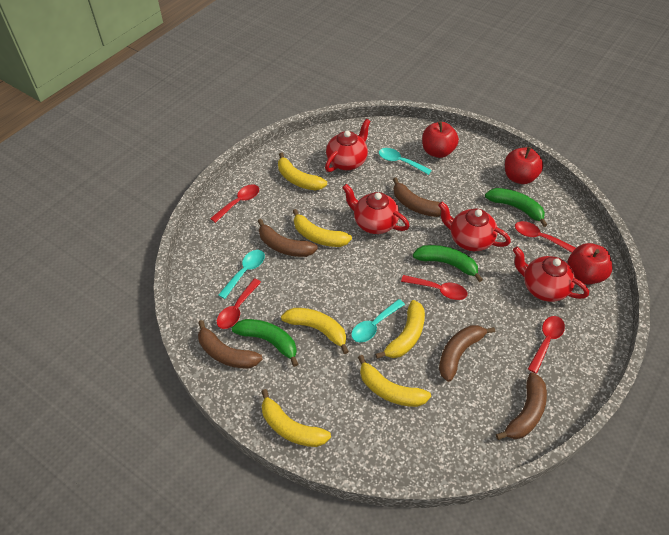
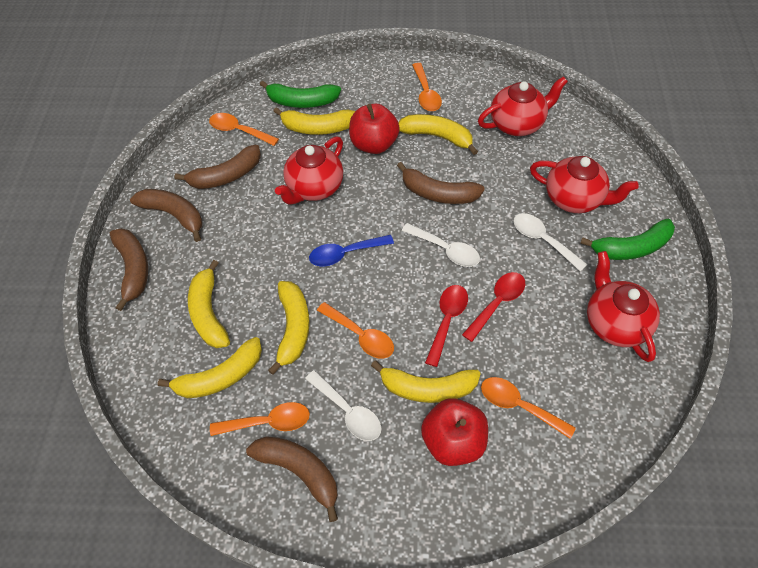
blue spoon: none = 0 -> [309,235,394,266] = 1
green banana: [232,319,298,367] [413,245,483,282] [485,188,547,227] = 3 -> [260,80,341,108] [580,219,675,260] = 2
orange spoon: none = 0 -> [209,113,279,146] [210,402,310,436] [317,302,394,359] [412,63,442,111] [481,377,576,439] = 5
red apple: [422,121,459,158] [505,147,543,184] [567,243,612,285] = 3 -> [349,104,400,154] [421,398,488,466] = 2
red spoon: [210,184,259,223] [217,278,261,329] [401,275,467,300] [515,221,576,253] [528,316,565,374] = 5 -> [425,285,468,367] [462,272,525,342] = 2
turquoise spoon: [218,250,265,299] [351,299,405,342] [379,148,432,175] = 3 -> none = 0
white spoon: none = 0 -> [305,370,382,441] [402,223,480,267] [513,213,588,272] = 3

